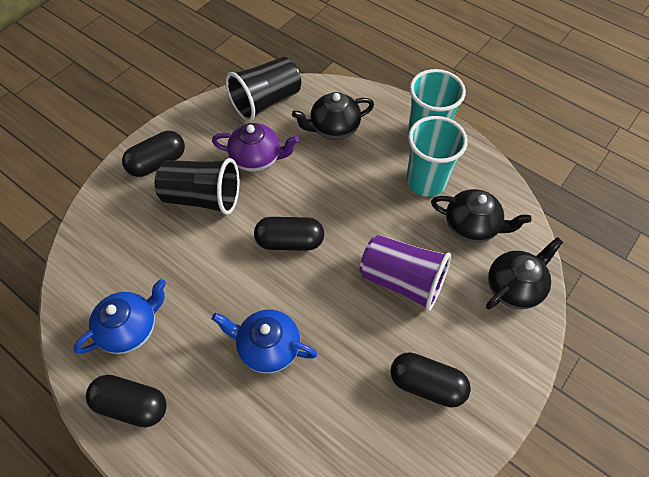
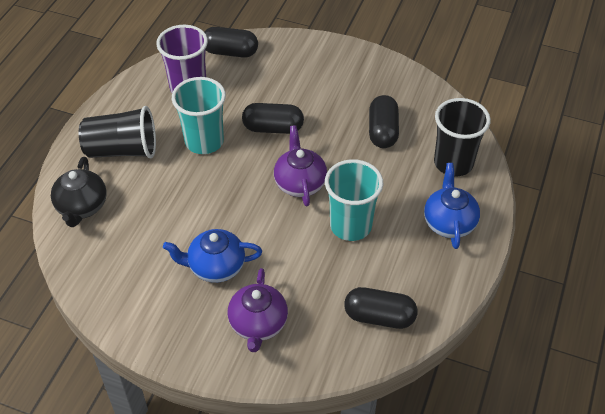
black teapot: [292,92,374,140] [431,189,532,243] [486,237,563,310] = 3 -> [51,157,107,227] = 1
purple teapot: [212,123,299,172] = 1 -> [228,268,288,352] [274,125,327,206] = 2

